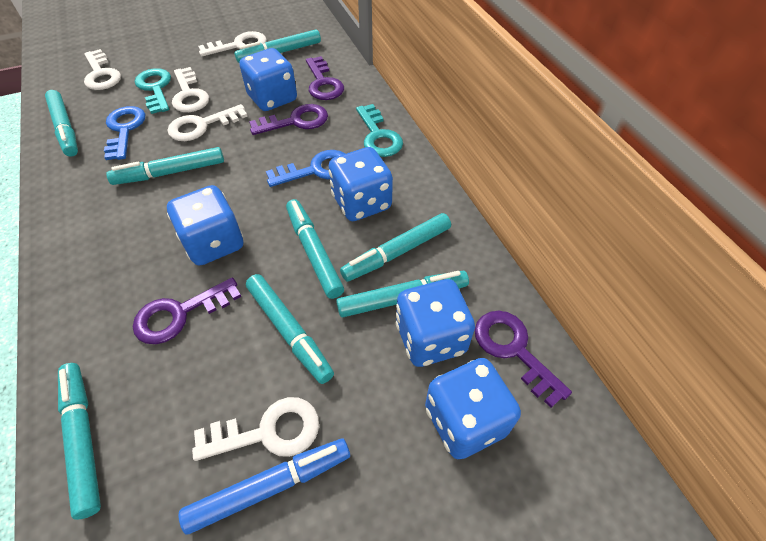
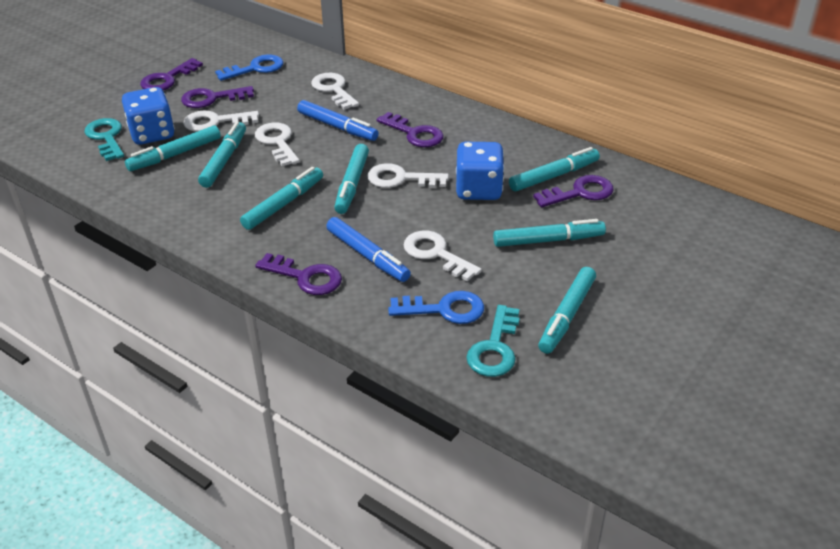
blue dice: [167,185,243,266] [239,48,297,111] [329,147,393,221] [396,279,475,367] [425,358,521,459] = 5 -> [122,87,175,145] [456,142,505,200] = 2
blue marker: [178,439,350,535] = 1 -> [297,100,379,141] [326,217,411,282] = 2
purple key: [133,277,241,344] [249,104,328,135] [306,56,344,100] [475,311,572,408] = 4 -> [140,58,203,90] [181,86,254,108] [255,253,342,295] [376,112,444,147] [533,175,614,207] = 5
turquoise marker: [45,90,78,157] [58,363,101,520] [106,147,224,185] [234,29,321,63] [246,274,334,384] [286,199,344,299] [336,271,469,317] [340,213,451,282] = 8 -> [125,125,221,171] [198,121,246,188] [240,167,323,230] [334,144,369,214] [493,219,606,247] [509,147,600,191] [538,267,596,354] = 7

